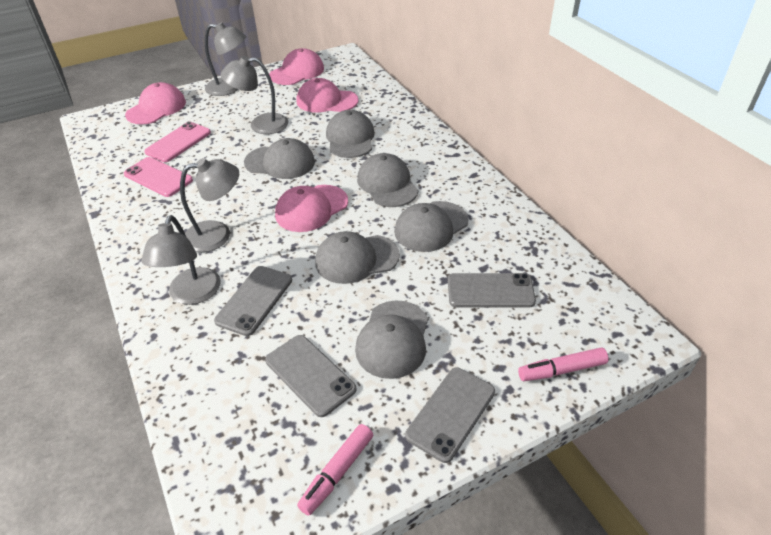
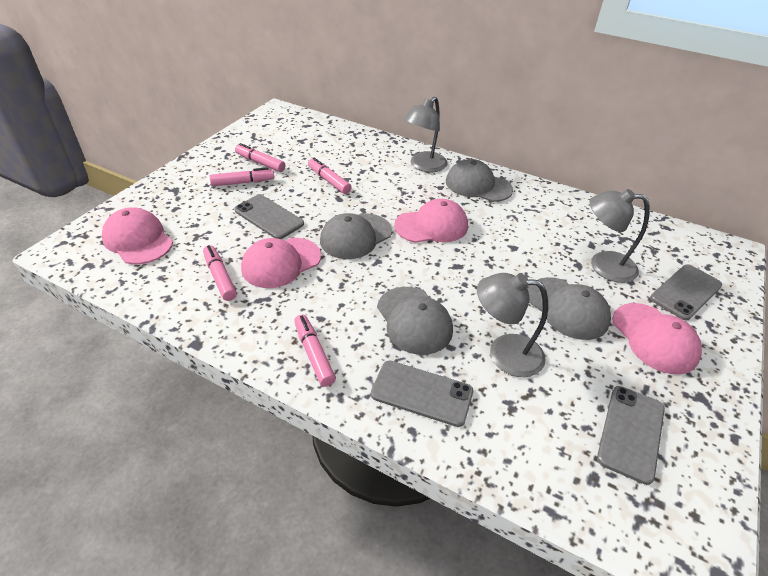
grey cap: [244,138,315,179] [315,231,400,284] [326,110,375,158] [355,301,428,379] [357,153,418,207] [394,201,469,252] = 6 -> [320,213,392,259] [377,287,453,355] [446,159,513,202] [528,277,611,340] = 4
grey lamp: [141,215,221,305] [180,158,239,252] [205,22,246,96] [221,56,288,134] = 4 -> [404,97,448,172] [477,273,548,377] [590,189,650,283] = 3
pink marker: [297,424,373,516] [518,347,609,381] = 2 -> [203,245,237,301] [210,167,274,186] [235,143,285,172] [294,315,336,387] [308,158,352,194] = 5
pink phone: [124,157,193,197] [144,122,211,162] = 2 -> none = 0

